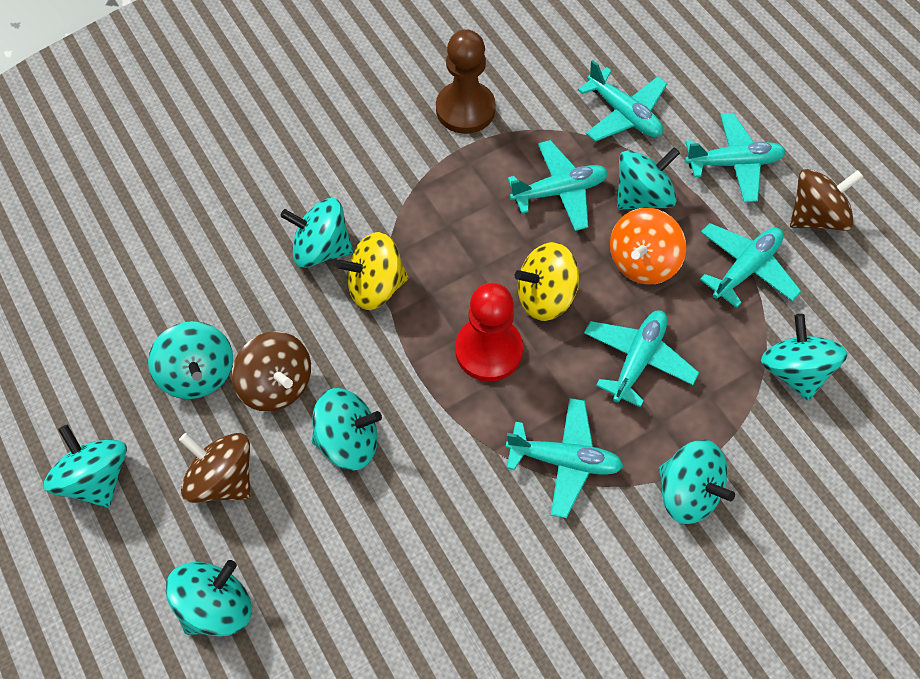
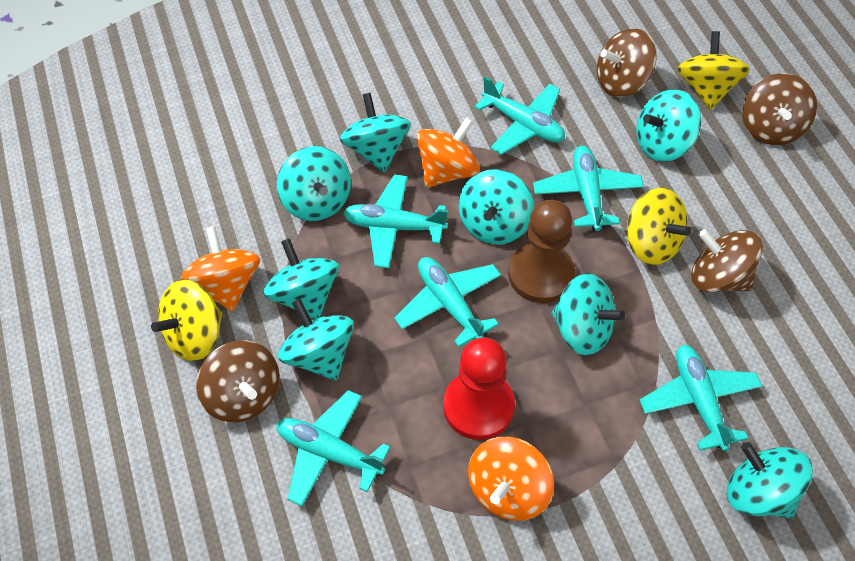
brown spinning top: [179,433,250,503] [232,331,311,412] [790,169,864,231] = 3 -> [196,340,280,423] [597,28,656,97] [691,229,763,292] [742,73,817,145] = 4
orange spinning top: [610,208,686,284] = 1 -> [181,226,260,312] [416,117,480,187] [468,437,554,521] = 3
yellow spinning top: [336,232,409,310] [515,242,579,321] = 2 -> [151,280,223,361] [627,188,691,265] [677,31,750,110] = 3

